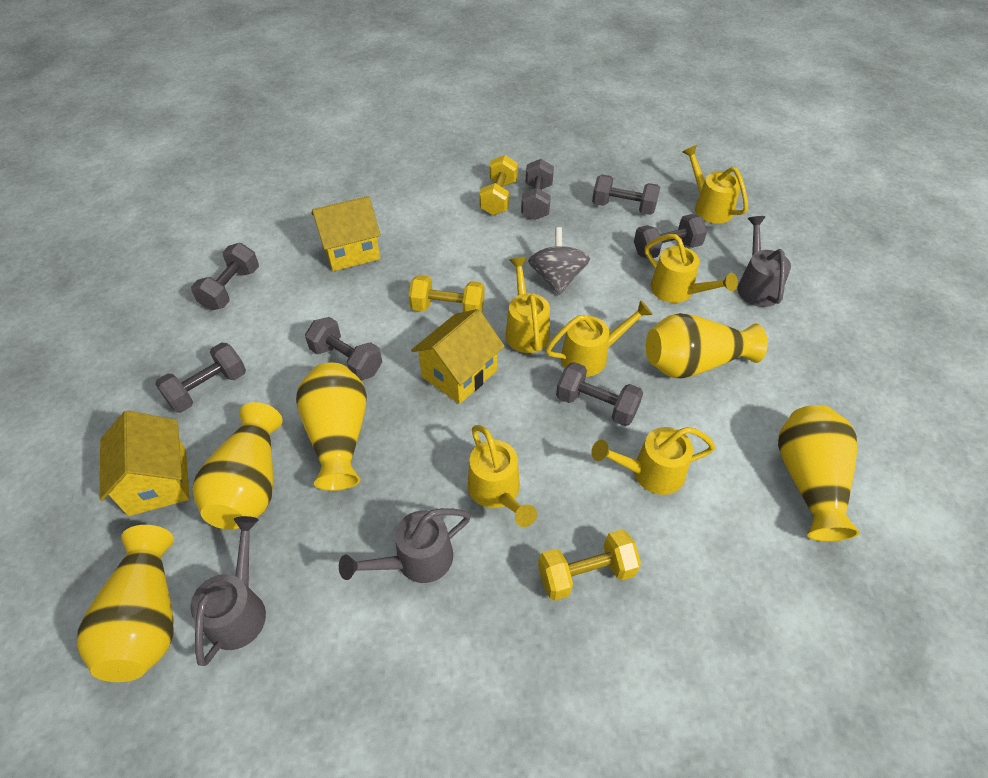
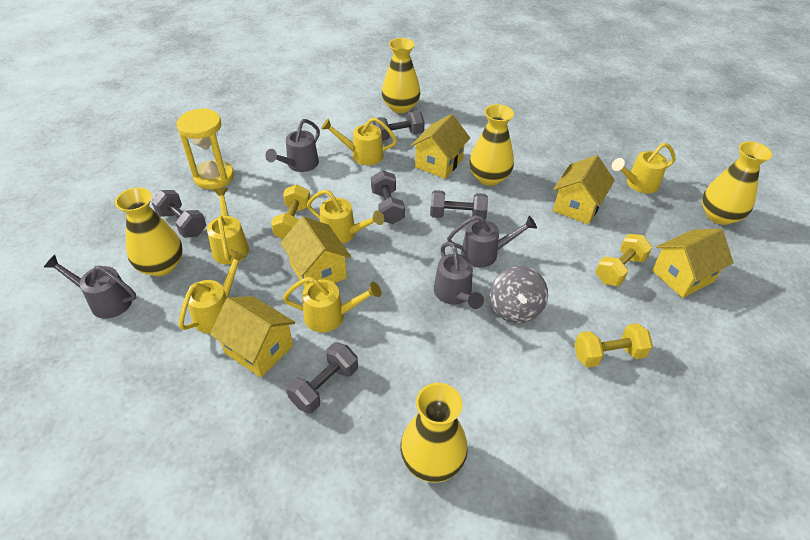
grey dumbbell: [155,342,246,413] [191,243,259,310] [305,317,382,381] [521,159,554,220] [556,362,643,426] [592,174,660,215] [634,214,707,259] = 7 -> [151,190,206,238] [286,342,358,414] [371,170,405,224] [373,111,425,141] [430,190,488,220] = 5
grey watering can: [190,516,266,666] [339,508,471,583] [737,216,791,307] = 3 -> [44,255,137,318] [265,119,320,172] [434,242,484,309] [447,215,537,267] = 4
yellow hourglass: none = 0 -> [177,108,234,189] = 1
yellow house: [100,410,190,516] [311,196,381,271] [411,309,505,404] = 3 -> [210,296,295,378] [281,216,351,288] [411,114,470,179] [553,155,615,225] [652,229,734,298] = 5

